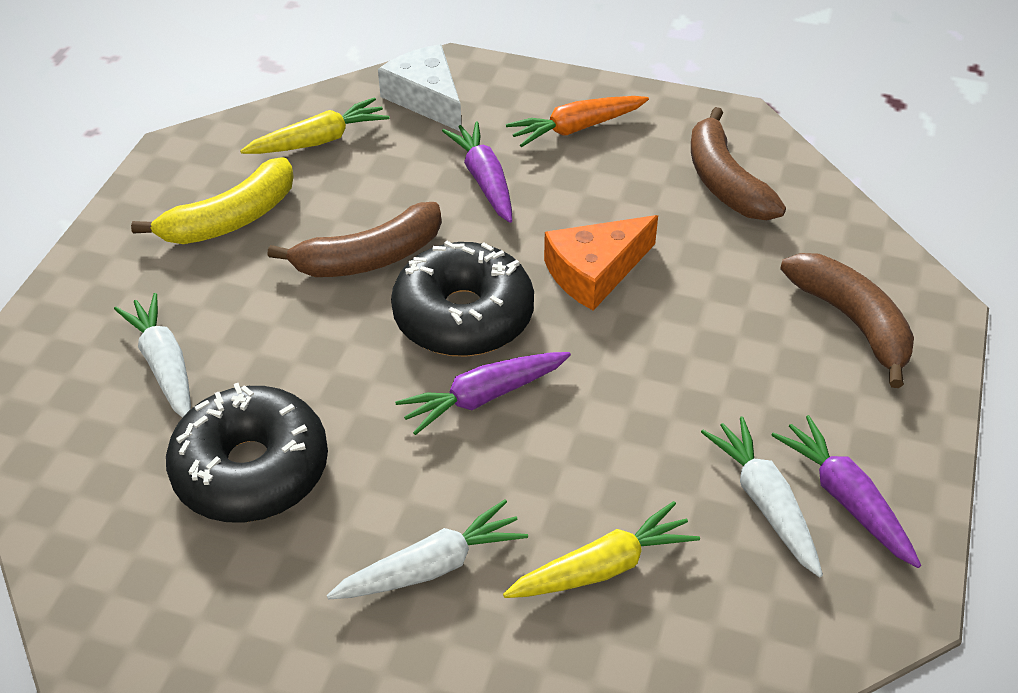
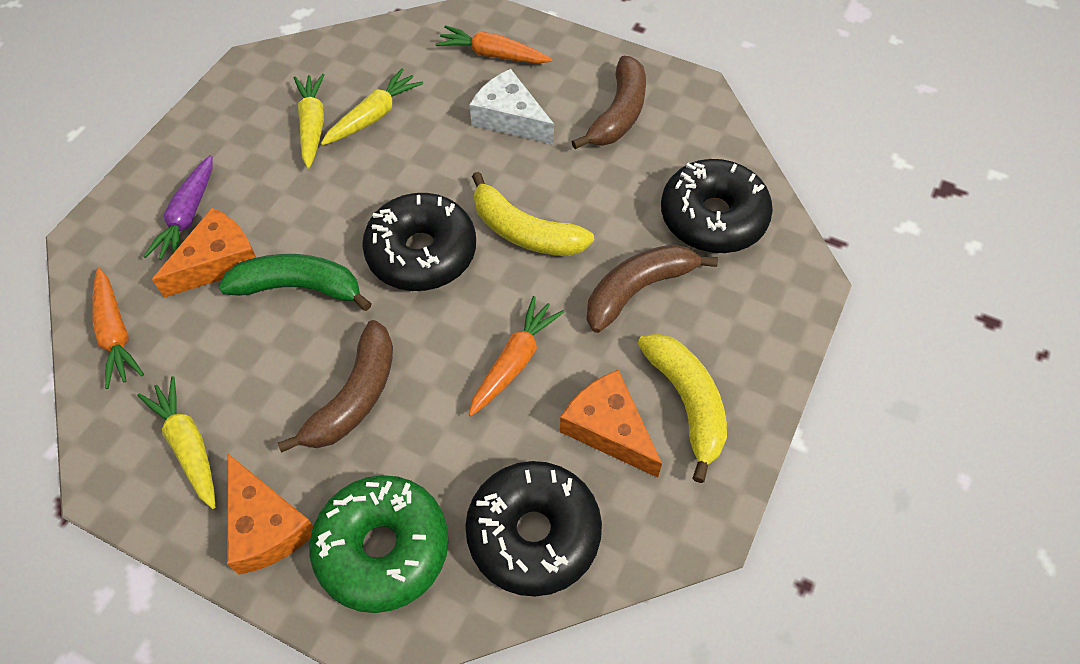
black donut: [166,383,328,523] [391,241,534,357] = 2 -> [362,193,476,291] [465,461,602,597] [661,159,773,253] = 3
green banana: none = 0 -> [219,254,372,311] = 1
green donut: none = 0 -> [309,475,448,613] = 1
orange carrot: [506,96,649,147] = 1 -> [92,268,144,389] [435,25,552,64] [469,296,564,416] = 3
orange cheese: [544,215,658,311] = 1 -> [152,208,256,298] [227,454,313,575] [560,370,662,478] = 3
purple carrot: [395,352,571,435] [442,121,512,223] [771,415,921,568] = 3 -> [143,155,212,260] = 1
white carrot: [114,293,191,418] [327,500,528,600] [701,417,823,577] = 3 -> none = 0
yellow banana: [131,157,294,244] = 1 -> [472,172,594,256] [638,333,727,483] = 2
yellow carrot: [240,97,389,154] [503,501,700,598] = 2 -> [137,376,215,509] [294,74,324,169] [321,69,423,145] = 3

